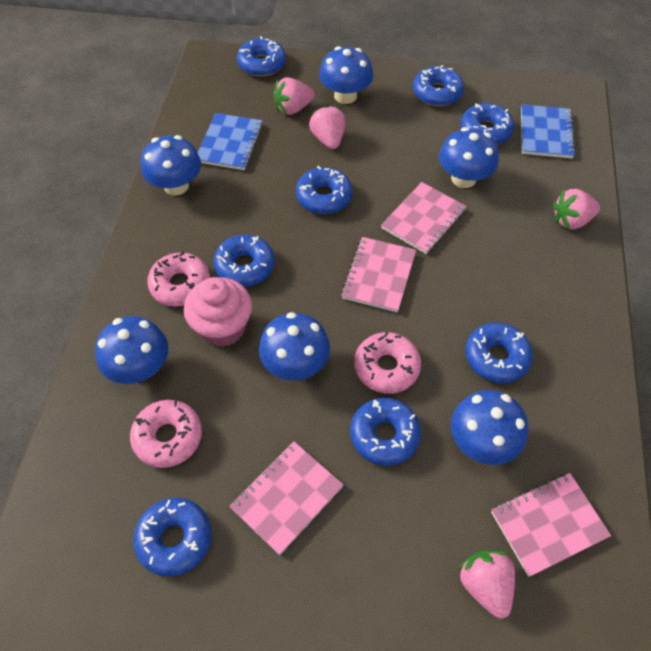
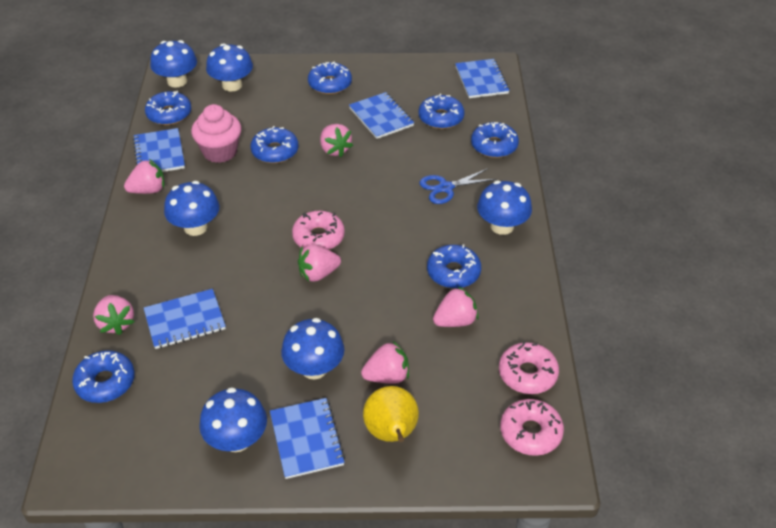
blue donut: [133,498,211,577] [213,234,275,287] [237,36,286,77] [296,166,353,214] [350,398,421,466] [413,65,464,106] [461,103,514,145] [465,323,533,383] = 8 -> [72,350,135,403] [145,91,191,125] [251,126,298,163] [308,62,352,94] [419,94,465,129] [427,244,481,288] [471,122,519,158] = 7
blue notebook: [198,113,263,170] [521,104,576,158] = 2 -> [133,128,185,172] [144,289,226,349] [270,398,345,479] [349,92,414,139] [455,59,510,98] = 5
blue scissors: none = 0 -> [419,169,496,204] = 1
pink notebook: [229,441,344,555] [341,237,416,312] [381,182,467,254] [491,473,611,577] = 4 -> none = 0
pink strawberry: [273,77,315,115] [309,105,345,149] [458,550,515,619] [553,189,600,229] = 4 -> [93,295,135,335] [124,159,164,194] [298,244,341,282] [320,124,353,157] [361,341,409,384] [433,286,478,327] = 6
yellow pear: none = 0 -> [363,386,419,442] = 1

